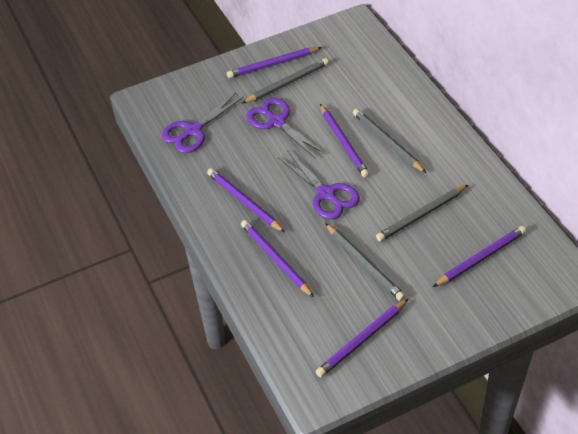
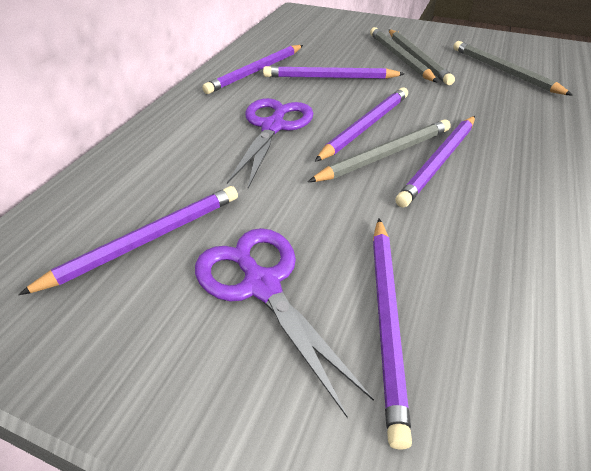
purple scissors: [161,92,244,153] [246,98,325,159] [278,151,360,219] = 3 -> [195,228,374,418] [227,98,314,188] = 2

